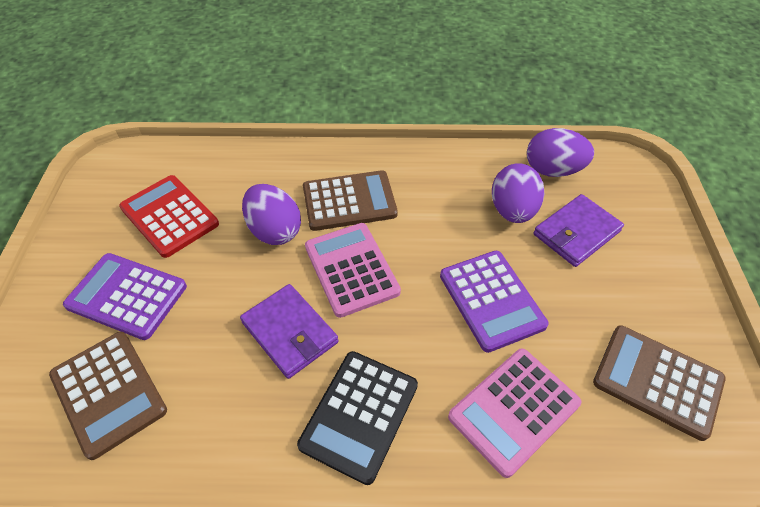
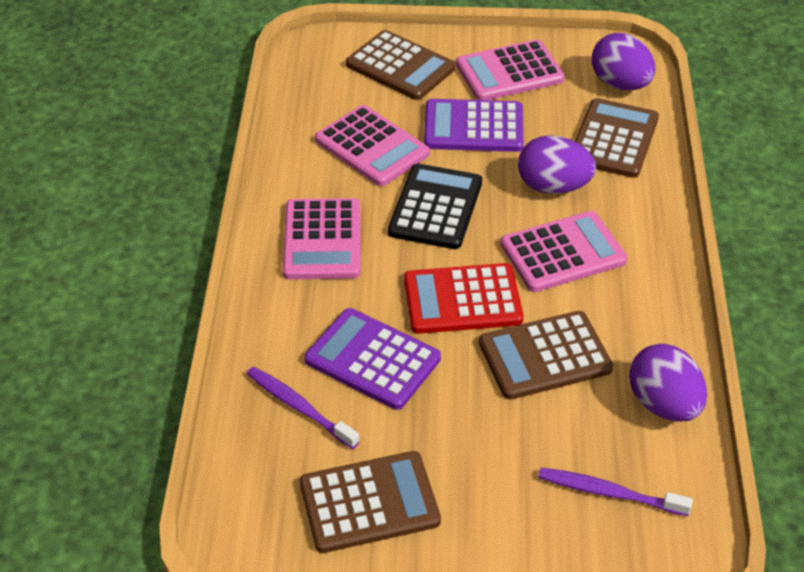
brown calculator: [49,332,167,460] [303,170,398,231] [593,325,726,441] = 3 -> [300,451,441,553] [346,30,456,100] [479,311,613,400] [575,98,659,178] = 4
pink calculator: [305,223,401,318] [448,349,581,478] = 2 -> [283,198,361,280] [315,105,430,186] [456,39,565,100] [501,211,627,292] = 4
purple toothbrush: none = 0 -> [247,367,360,449] [538,467,693,516] = 2
purple wallet: [240,284,339,379] [533,194,624,267] = 2 -> none = 0

